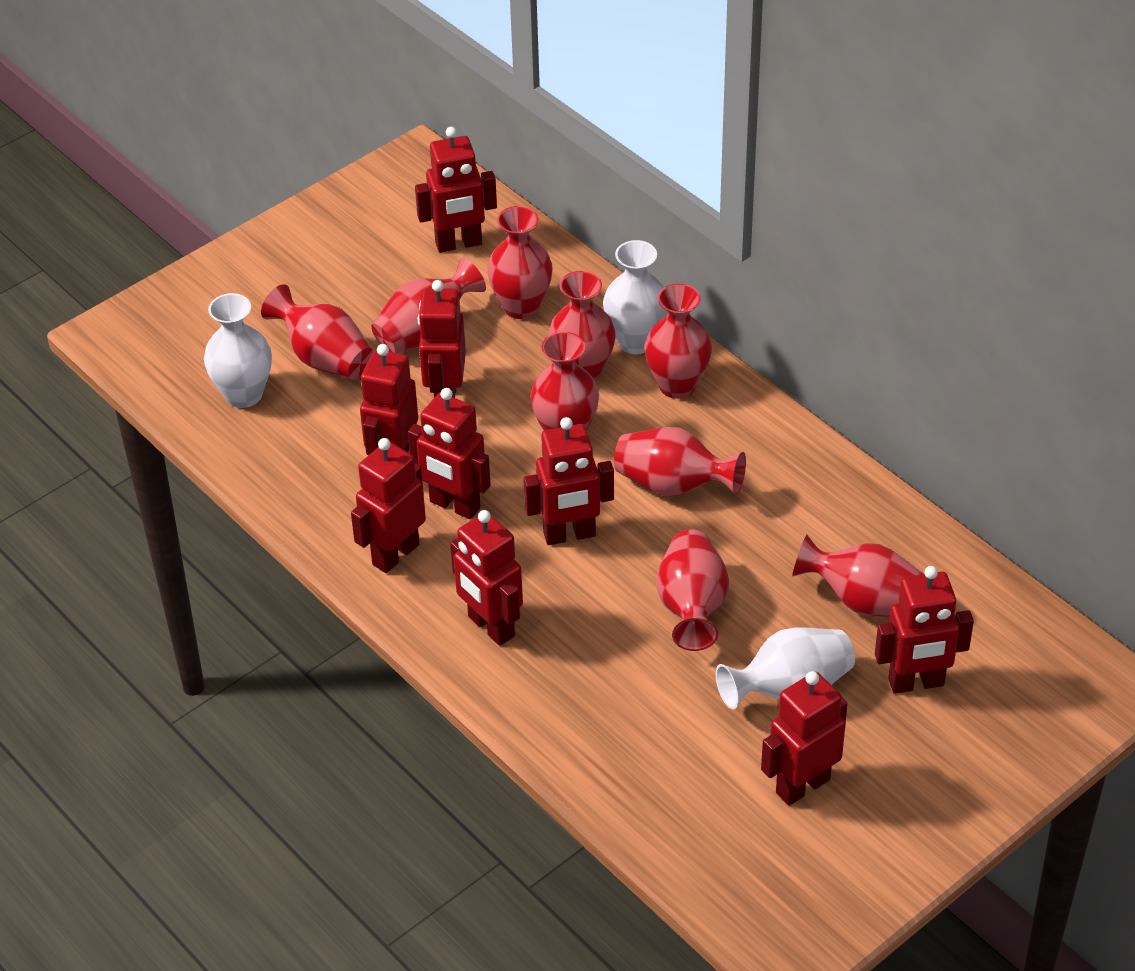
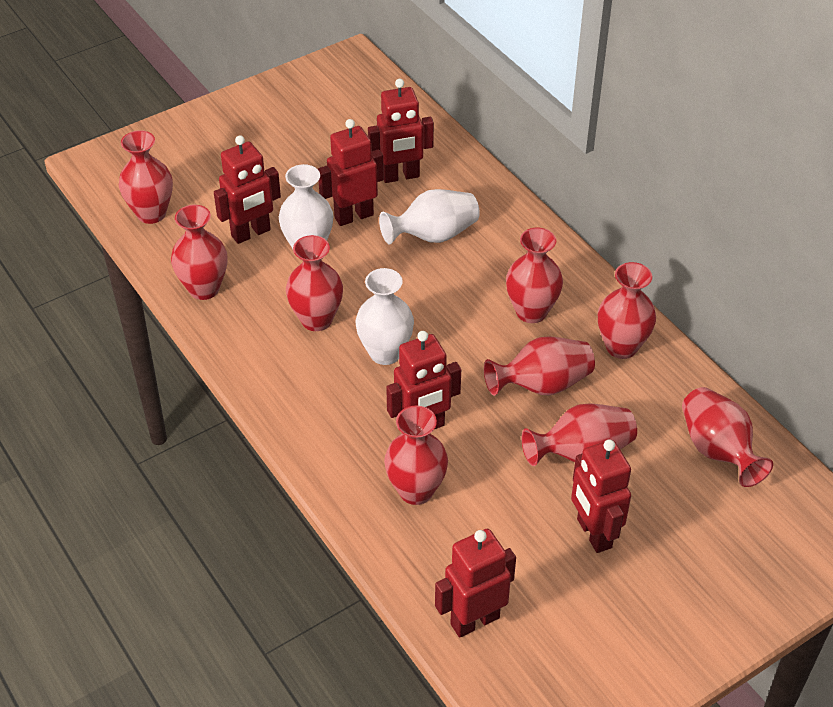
red robot: [351,438,426,573] [360,344,418,455] [408,388,491,519] [415,127,497,253] [418,280,466,398] [450,510,523,646] [523,417,614,545] [761,671,848,806] [875,566,974,694] = 9 -> [214,135,281,244] [318,119,384,226] [368,79,434,183] [386,331,461,429] [435,529,516,638] [571,439,631,553] = 6

